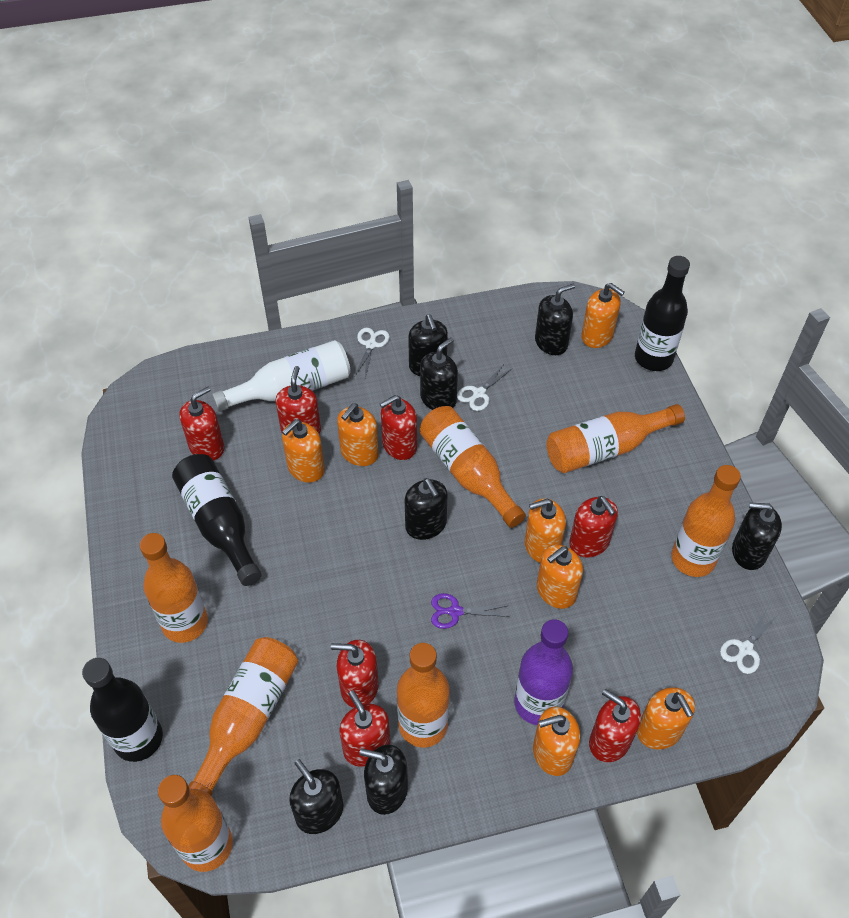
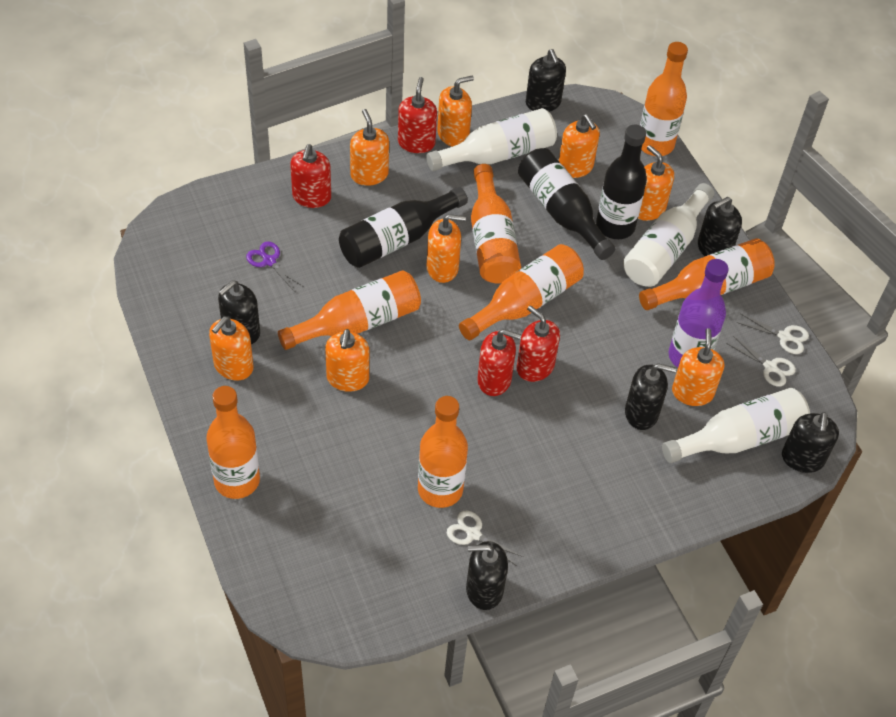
black soap dispenser: [289,759,343,834] [359,744,408,815] [405,478,447,540] [408,314,448,376] [420,337,458,410] [535,284,575,355] [732,502,782,570] = 7 -> [218,280,260,344] [466,541,508,610] [526,49,566,112] [625,363,676,430] [698,197,742,256] [782,412,839,473] = 6
orange soap dispenser: [282,419,325,483] [337,403,379,466] [525,498,566,563] [533,706,580,776] [537,545,583,609] [581,283,624,348] [637,687,695,749] = 7 -> [209,316,254,381] [325,329,369,392] [350,109,389,186] [426,214,466,283] [437,76,474,147] [559,114,600,178] [638,145,674,221] [672,328,724,406] = 8
red soap dispenser: [179,387,224,460] [276,366,321,434] [331,640,379,708] [339,690,390,767] [380,395,417,460] [569,496,618,558] [589,689,641,762] = 7 -> [290,144,331,208] [398,77,437,153] [477,329,521,396] [517,305,560,382] = 4
white bottle: [212,340,351,412] = 1 -> [426,108,557,171] [623,183,714,287] [662,388,810,463] = 3

